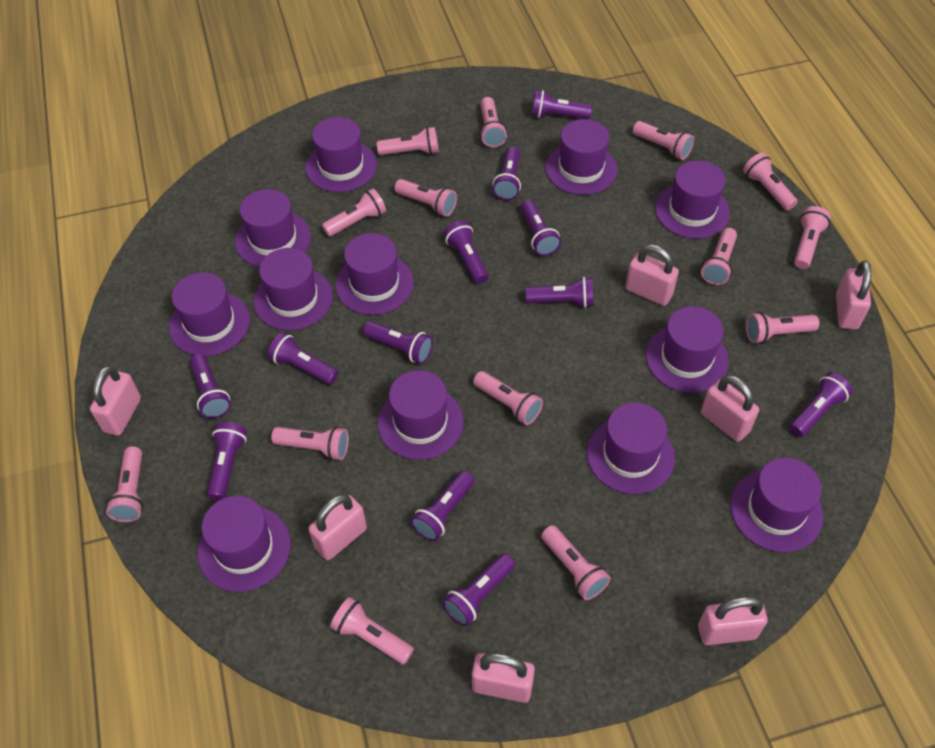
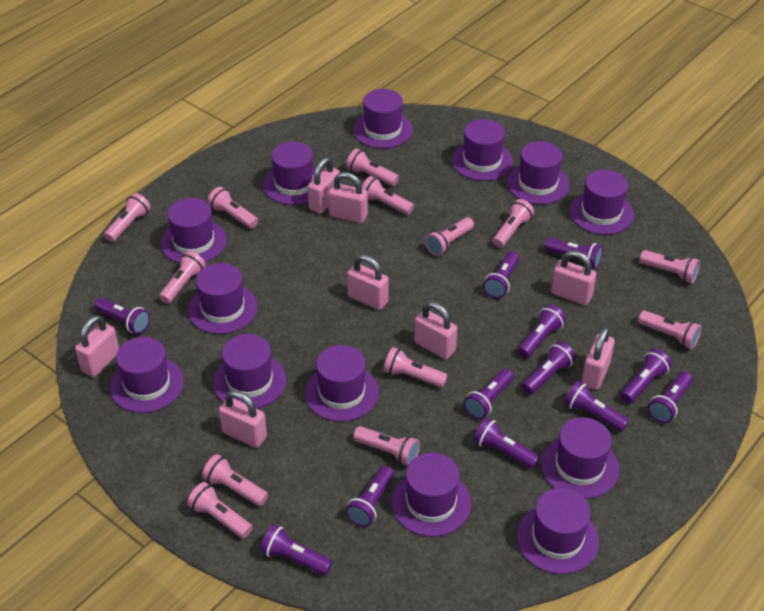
pink flashlight: [106,446,143,522] [271,426,349,460] [322,188,386,237] [330,597,414,665] [377,127,439,155] [394,179,457,217] [473,371,543,425] [480,97,507,147] [541,525,611,600] [633,121,694,160] [701,228,737,285] [743,153,798,211] [746,312,819,344] [794,206,831,269] = 14 -> [104,193,151,242] [159,251,206,304] [187,482,253,538] [202,454,268,506] [207,187,258,229] [346,148,399,186] [353,426,420,466] [362,176,414,215] [383,347,448,387] [425,217,474,256] [493,199,534,248] [638,310,702,349] [639,250,700,283] = 13
pink padlock: [90,366,141,436] [308,494,367,560] [472,653,535,703] [625,244,679,306] [698,596,768,645] [701,375,759,442] [836,260,871,330] = 7 -> [75,315,119,377] [219,390,267,448] [308,157,340,214] [328,172,368,223] [347,254,389,310] [414,302,457,359] [551,250,596,305] [582,327,615,390] = 8
purple hat: [169,272,250,356] [197,496,291,592] [235,189,311,267] [254,248,333,330] [305,117,377,192] [335,233,414,315] [378,370,463,460] [545,119,617,195] [587,403,675,494] [645,306,729,393] [655,161,730,239] [730,458,823,552] = 12 -> [110,337,184,413] [161,198,227,263] [188,263,258,334] [213,334,287,409] [263,142,316,205] [305,345,379,422] [353,89,413,149] [391,453,471,537] [452,119,513,181] [507,141,569,204] [517,488,599,574] [541,417,619,499] [569,170,634,235] = 13

